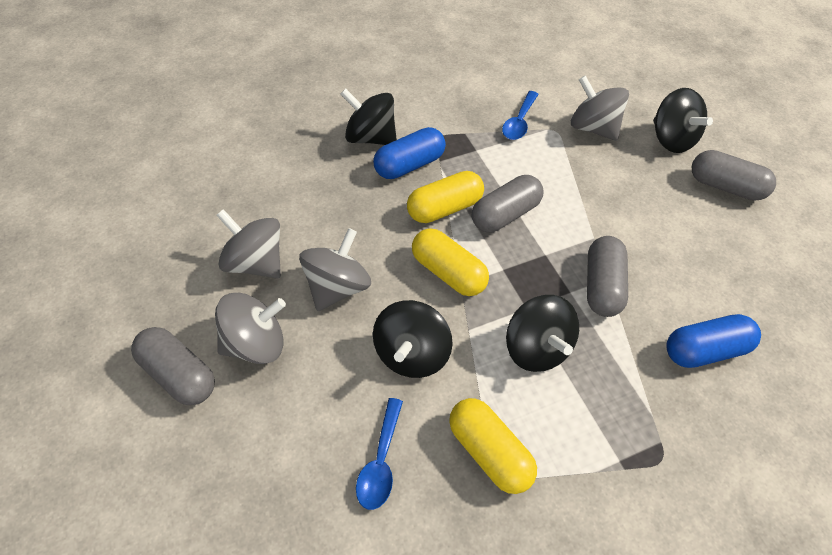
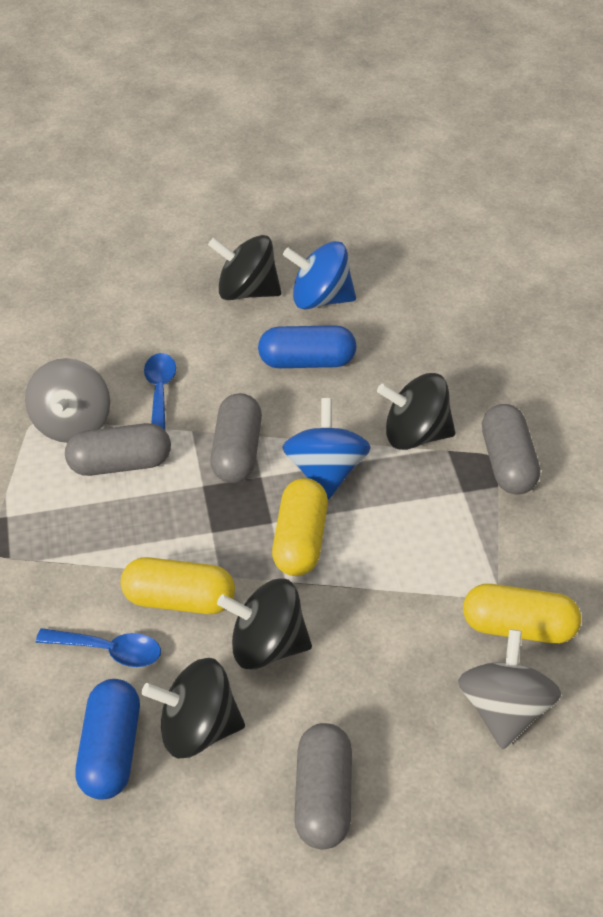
blue spinning top: none = 0 -> [282,398,371,500] [283,241,356,310] = 2
grey spinning top: [215,293,286,364] [216,209,281,279] [299,228,371,311] [571,75,629,141] = 4 -> [25,358,110,443] [458,629,561,749] = 2

